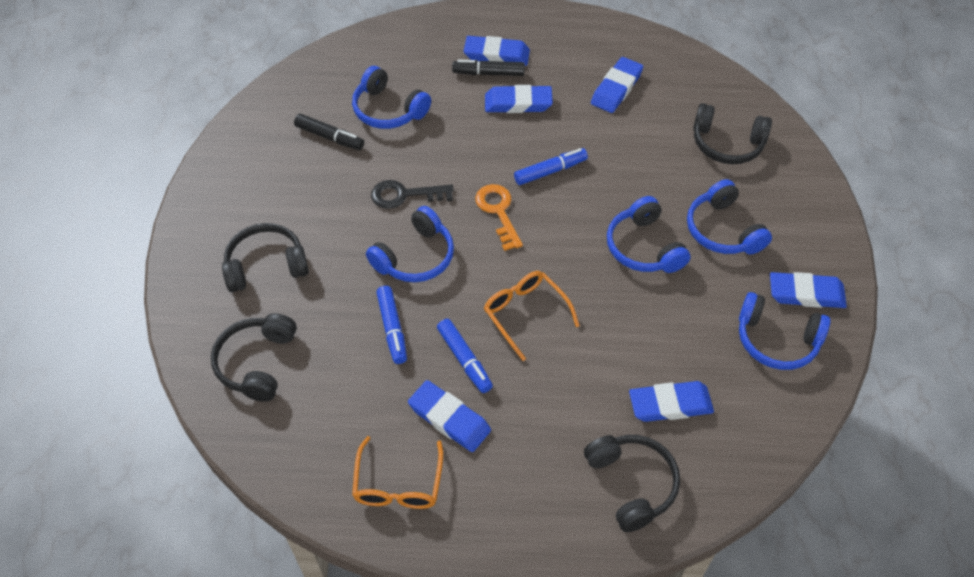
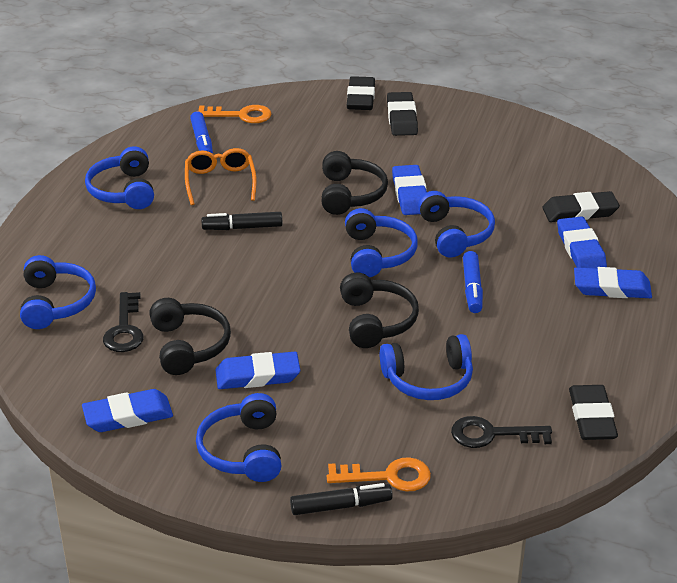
black eraser: none = 0 -> [347,76,375,110] [387,92,418,136] [542,191,620,222] [569,385,618,440] = 4
black headphones: [211,313,297,402] [222,223,309,292] [584,435,680,532] [693,103,772,164] = 4 -> [149,298,231,375] [321,151,388,215] [340,273,419,348] = 3
black key: [371,180,454,209] = 1 -> [103,292,144,352] [451,416,552,448] = 2
blue eraser: [408,380,491,452] [464,36,530,66] [485,85,553,113] [591,57,643,113] [629,381,714,422] [770,272,847,308] = 6 -> [82,389,173,432] [216,352,300,389] [392,165,427,215] [557,216,607,268] [574,267,652,298] = 5
blue headphones: [352,66,431,129] [366,206,454,282] [607,196,691,273] [687,179,772,254] [739,292,831,370] = 5 -> [20,255,96,329] [85,146,154,209] [196,393,281,482] [345,208,418,277] [380,334,473,400] [418,191,495,258] = 6
blue marker: [376,286,407,364] [437,319,493,393] [514,148,588,185] = 3 -> [190,111,213,154] [463,251,483,313] = 2
orange glasses: [352,436,443,509] [484,271,580,361] = 2 -> [185,148,257,205] = 1
orange key: [475,184,523,251] = 1 -> [198,105,271,123] [327,457,431,492] = 2

